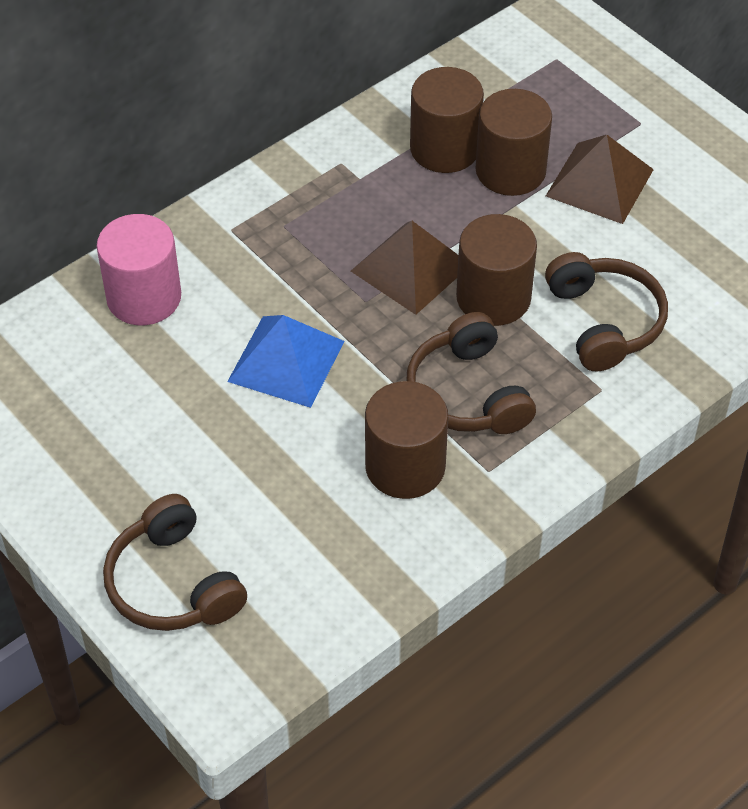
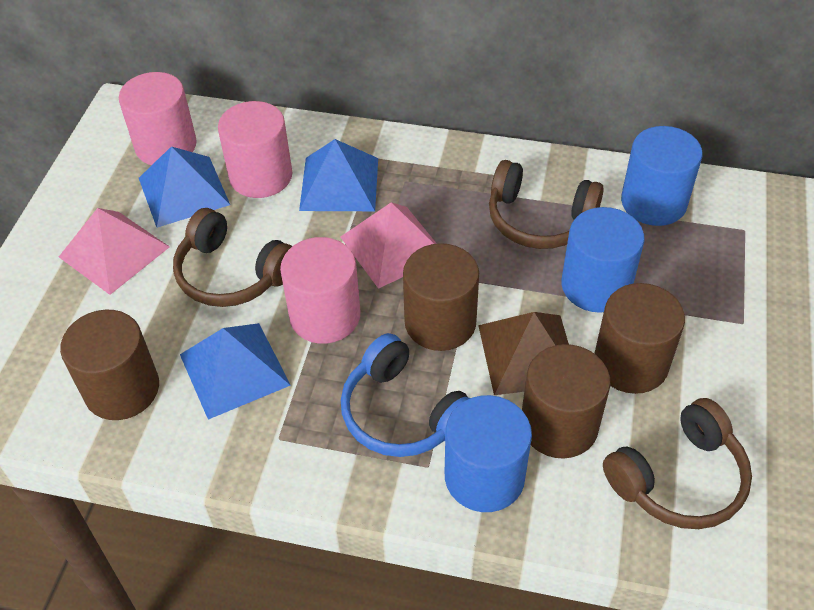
blue cylinder: none = 0 -> [445,395,532,512] [561,207,644,313] [621,126,702,226] = 3
blue headphones: none = 0 -> [341,333,470,457] = 1
blue pyramid: [227,315,344,408] = 1 -> [139,147,230,228] [180,323,291,420] [299,139,378,211] = 3
brown pyramid: [351,221,459,315] [546,135,654,224] = 2 -> [478,312,569,395] = 1
pink cylinder: [96,214,181,325] = 1 -> [119,72,197,165] [218,101,292,198] [280,237,361,344] = 3
pink pyramid: none = 0 -> [59,208,170,295] [341,202,437,289] = 2

